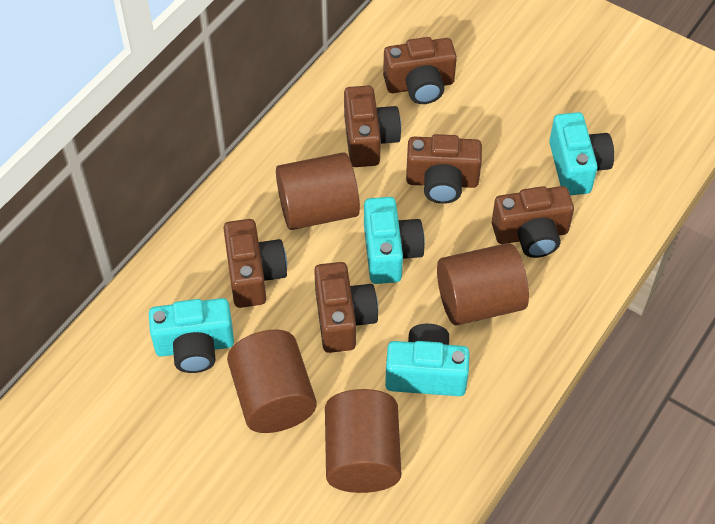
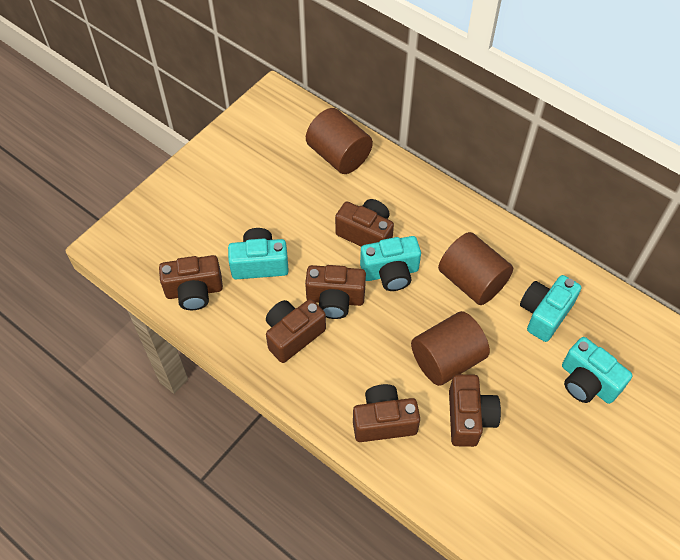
brown cylinder: [227,330,317,433] [276,152,360,230] [325,389,401,493] [437,243,529,326] = 4 -> [306,108,373,174] [411,311,490,386] [438,232,513,305] = 3

